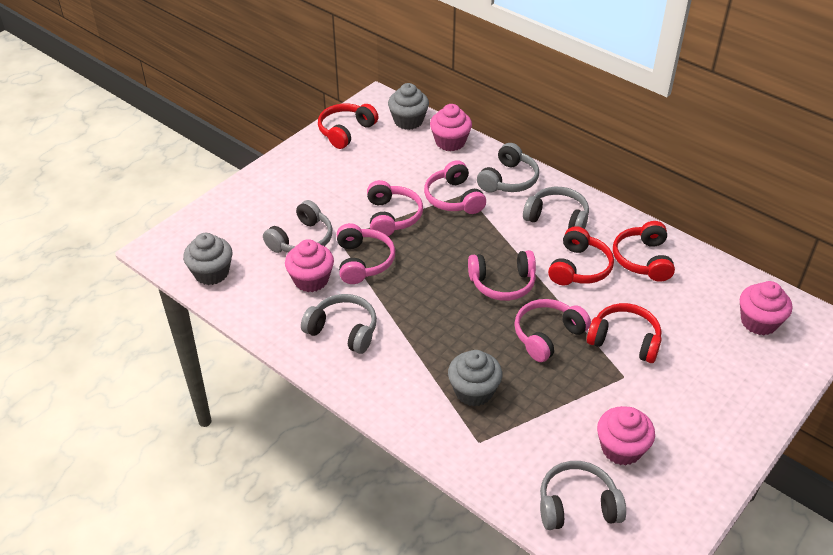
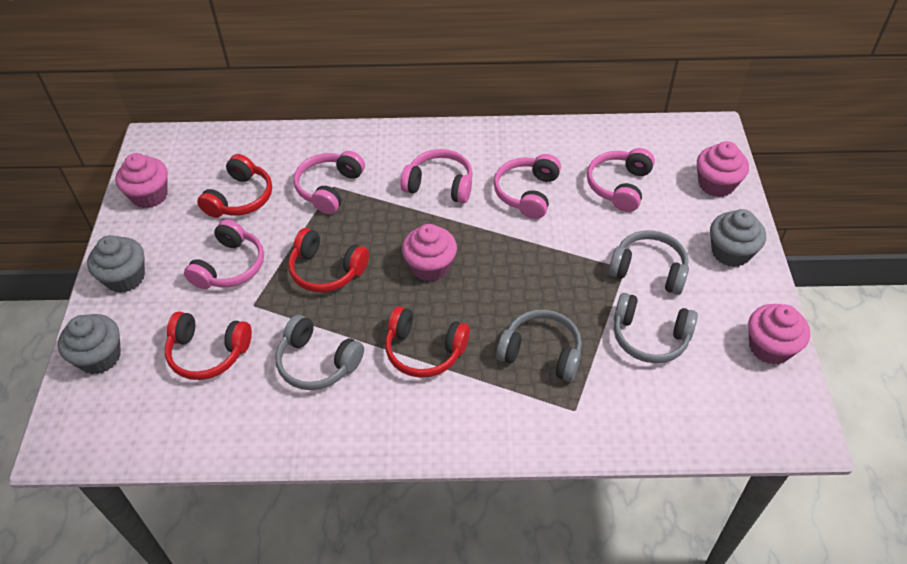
grey headphones: [263,200,333,253] [301,294,377,354] [477,143,539,193] [523,187,589,229] [540,461,626,530] = 5 -> [275,315,364,390] [496,309,582,382] [609,230,689,295] [614,293,698,363] = 4

